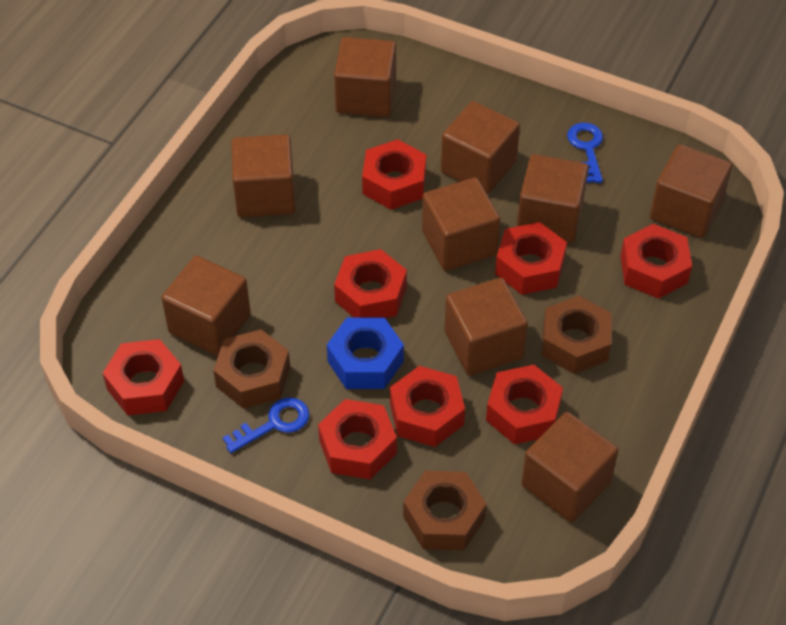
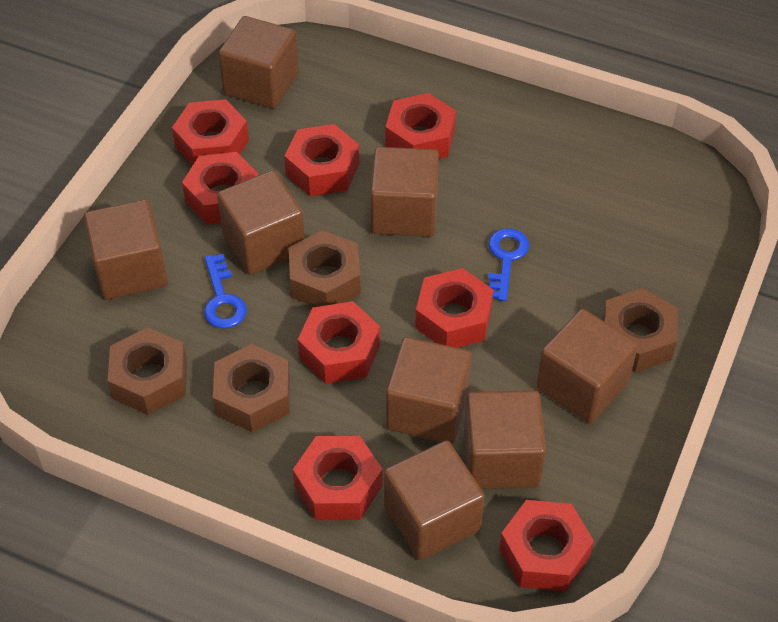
blue nut: [327,318,404,389] = 1 -> none = 0
brown cube: [162,256,251,356] [231,134,296,217] [334,37,396,117] [422,177,500,271] [441,101,520,194] [444,278,528,376] [517,154,589,243] [521,412,618,522] [650,144,732,238] = 9 -> [84,199,168,300] [217,170,305,274] [218,16,299,109] [370,147,439,237] [384,440,485,560] [386,337,472,443] [464,390,546,489] [536,309,638,424] = 8
brown nut: [213,330,290,409] [403,471,486,550] [542,296,612,374] = 3 -> [108,327,187,415] [213,344,290,433] [289,230,361,307] [602,288,678,373] = 4

